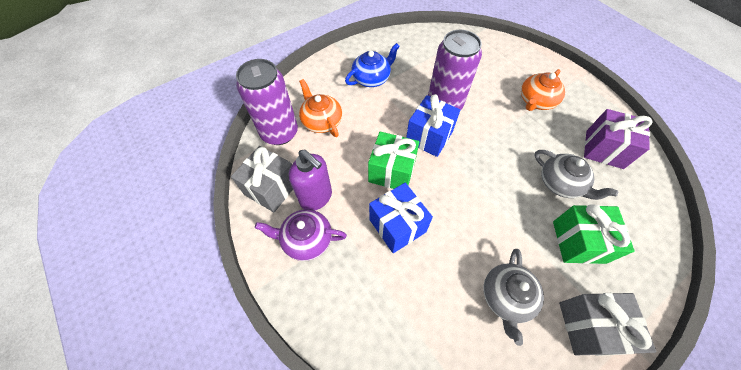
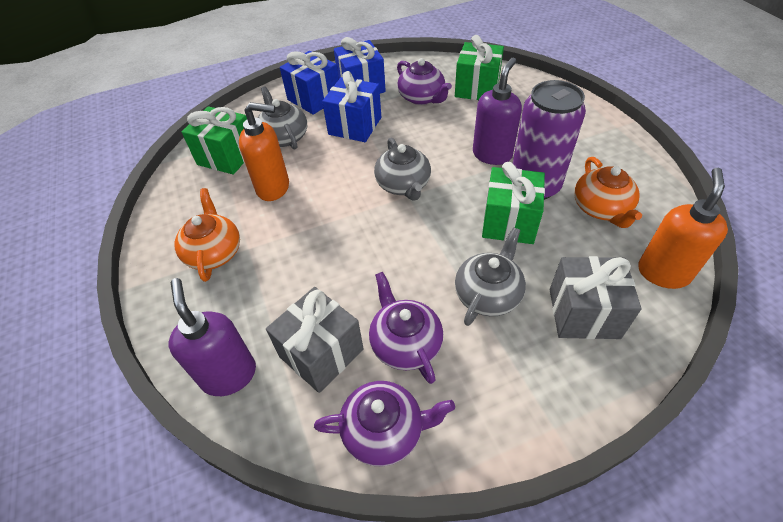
blue gift: [369,183,433,253] [406,94,460,157] = 2 -> [280,51,339,115] [322,71,381,142] [334,37,386,93] = 3
blue teapot: [345,43,400,87] = 1 -> none = 0
green gift: [368,131,419,189] [553,204,635,264] = 2 -> [182,106,247,175] [455,35,504,100] [482,162,545,244] = 3
grey teapot: [483,249,544,346] [534,150,618,200] = 2 -> [258,86,307,150] [374,137,431,201] [455,227,526,326] = 3
orange soap dispenser: none = 0 -> [239,102,289,201] [638,168,728,289] = 2
purple can: [236,59,298,145] [428,30,482,111] = 2 -> [513,80,586,200] = 1
purple gift: [584,109,653,169] = 1 -> none = 0
purple soap dispenser: [289,150,332,210] = 1 -> [168,278,256,396] [473,57,522,165] = 2
purple teapot: [255,209,347,261] = 1 -> [314,381,455,466] [369,272,443,384] [397,58,452,105] = 3

